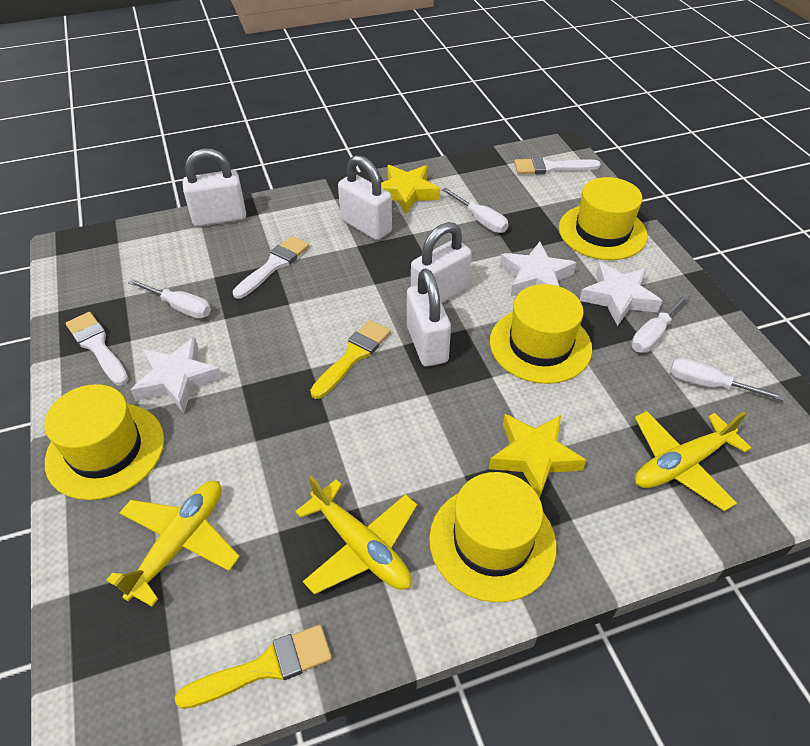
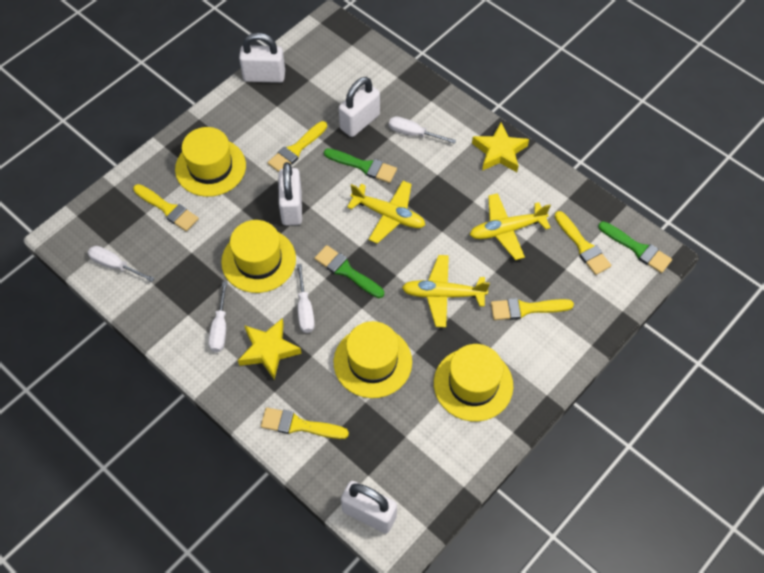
green brush: none = 0 -> [315,245,384,298] [324,148,397,183] [598,221,672,273] = 3
white brush: [66,312,129,385] [232,236,309,299] [514,157,601,174] = 3 -> none = 0
white star: [131,337,222,413] [500,242,576,296] [579,262,662,326] = 3 -> none = 0
yellow brush: [175,625,332,709] [310,320,391,399] = 2 -> [133,184,199,231] [261,407,349,439] [268,121,327,172] [491,298,574,320] [554,211,611,275] = 5

